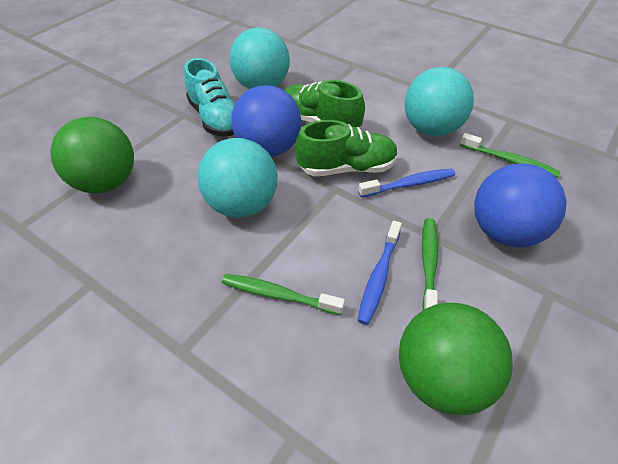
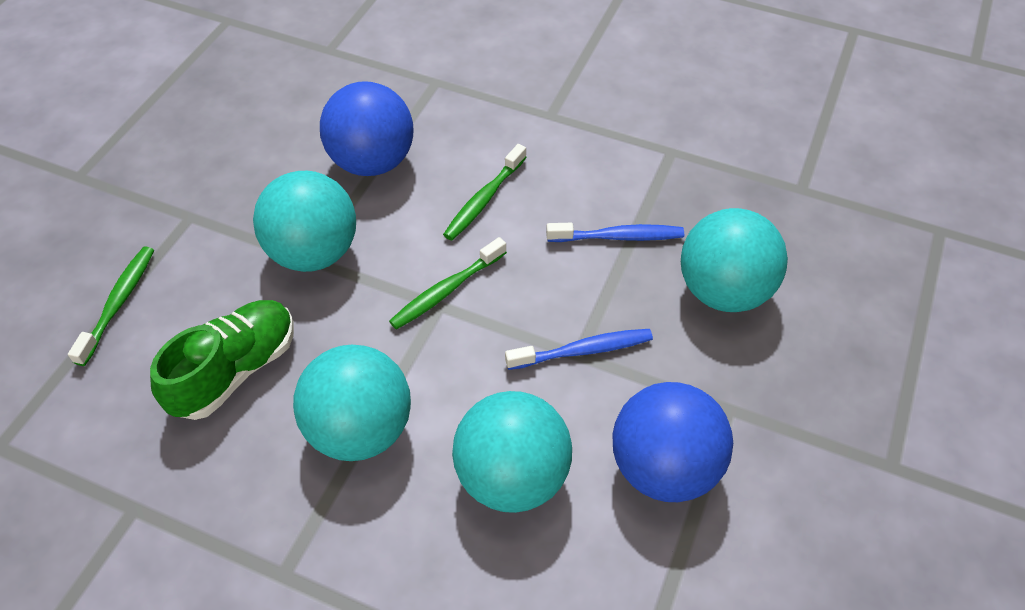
green ball: [50,117,134,193] [399,303,513,415] = 2 -> none = 0
green shoe: [284,80,365,128] [295,120,398,176] = 2 -> [150,300,294,420] = 1
turquoise ball: [197,138,278,218] [230,27,290,89] [404,67,474,137] = 3 -> [253,171,356,272] [293,345,411,461] [452,391,572,513] [681,208,788,312] = 4
turquoise shoe: [184,58,235,136] = 1 -> none = 0

